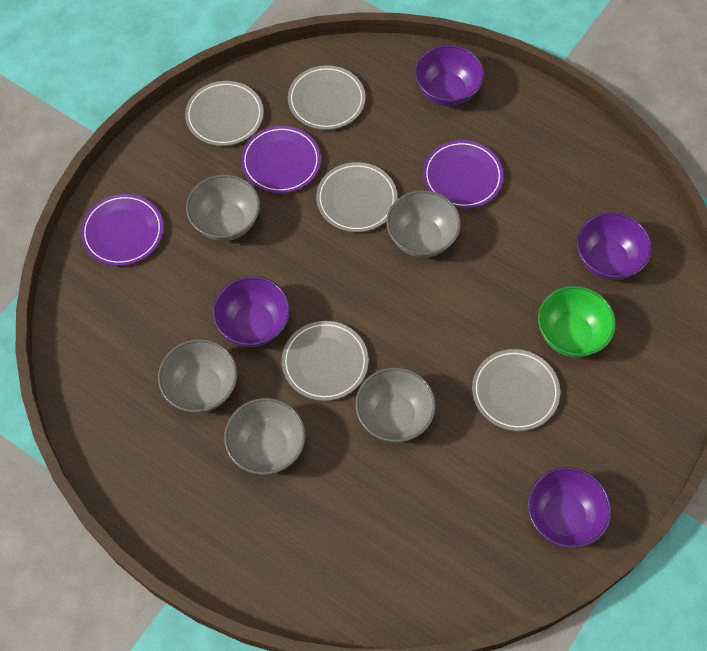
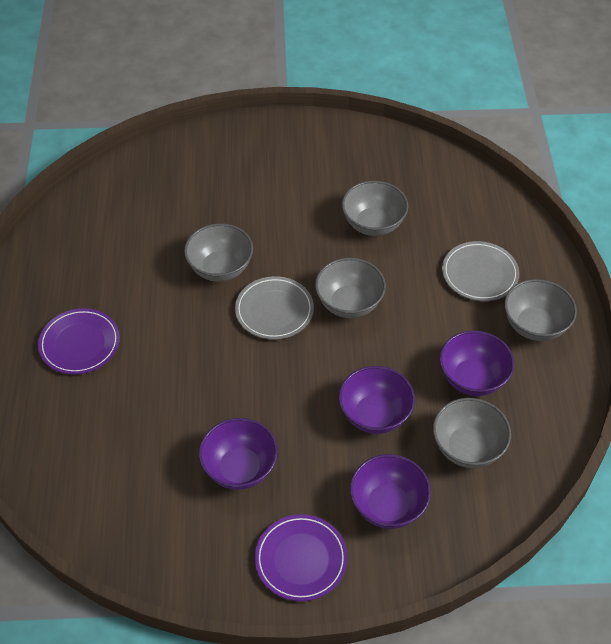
green bowl: [538,286,616,358] = 1 -> none = 0
grey plate: [185,81,264,146] [282,321,369,401] [288,65,365,130] [316,162,398,232] [472,349,560,431] = 5 -> [235,276,314,339] [442,241,519,301] = 2
purple plate: [81,194,163,266] [241,126,321,194] [423,140,504,209] = 3 -> [38,308,120,374] [255,514,348,601] = 2

